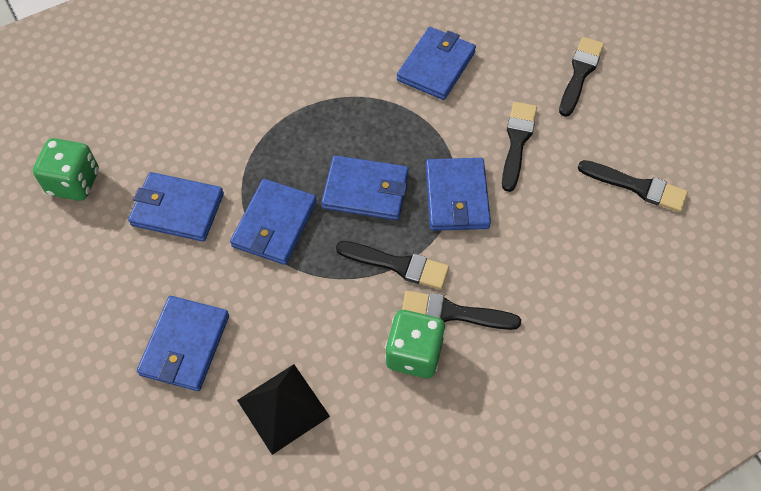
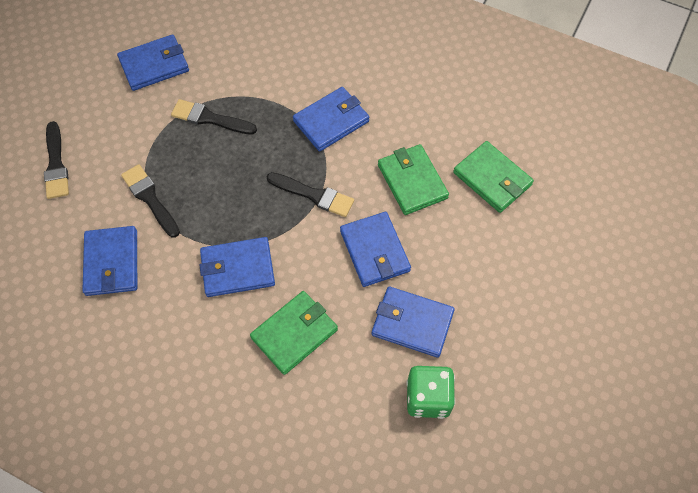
black brush: [336,241,449,290] [402,291,521,330] [502,102,537,192] [559,37,604,117] [578,160,688,212] = 5 -> [44,121,69,199] [121,164,180,238] [171,99,257,135] [267,172,354,217] = 4
black pyramid: [237,364,330,455] = 1 -> none = 0
green dice: [33,138,99,201] [385,310,446,378] = 2 -> [407,366,455,419] = 1
green wallet: none = 0 -> [250,291,338,375] [378,144,449,215] [453,141,534,213] = 3

